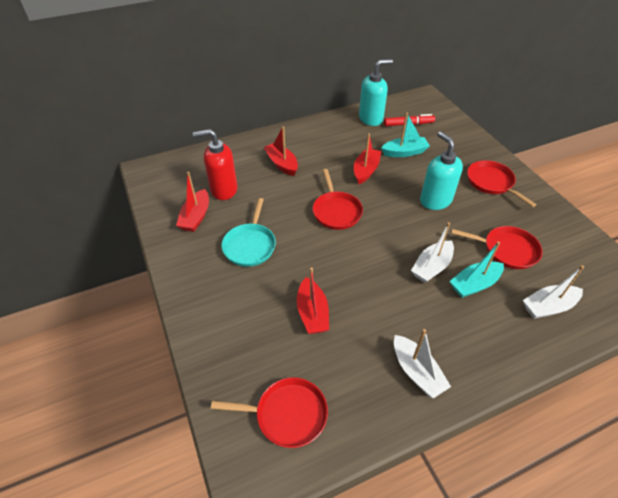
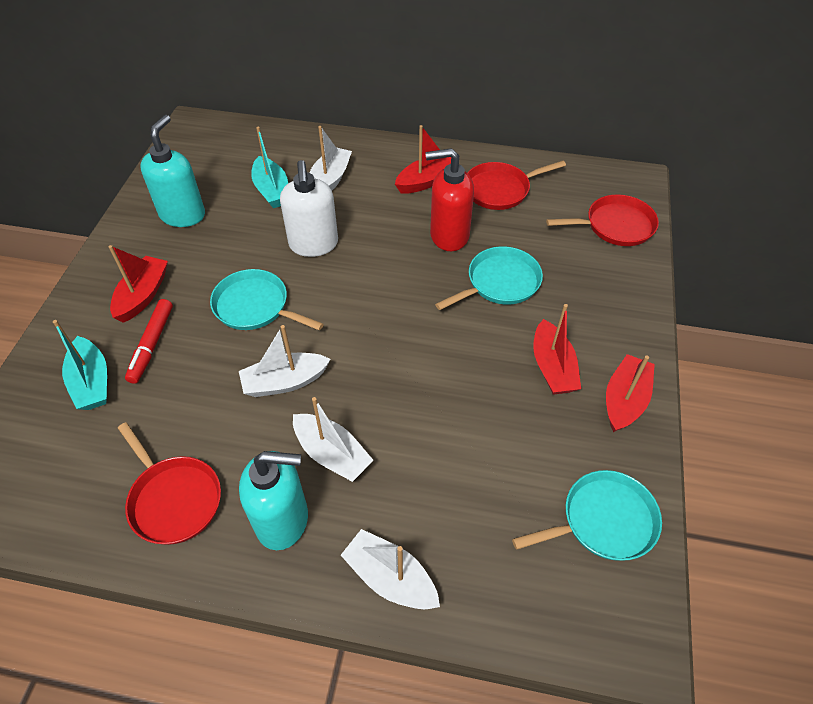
red pan: [211,377,328,448] [313,169,363,230] [451,226,543,269] [467,160,536,207] = 4 -> [118,422,221,545] [467,161,566,210] [546,195,659,246] = 3
turquoise pan: [222,198,276,267] = 1 -> [210,269,324,330] [435,246,543,310] [512,470,662,561] = 3
white boat: [394,329,451,398] [411,222,454,283] [523,265,584,319] = 3 -> [239,325,330,397] [293,397,374,482] [310,126,352,190] [341,529,440,609] = 4
white soap dispenser: none = 0 -> [280,160,338,257] = 1

